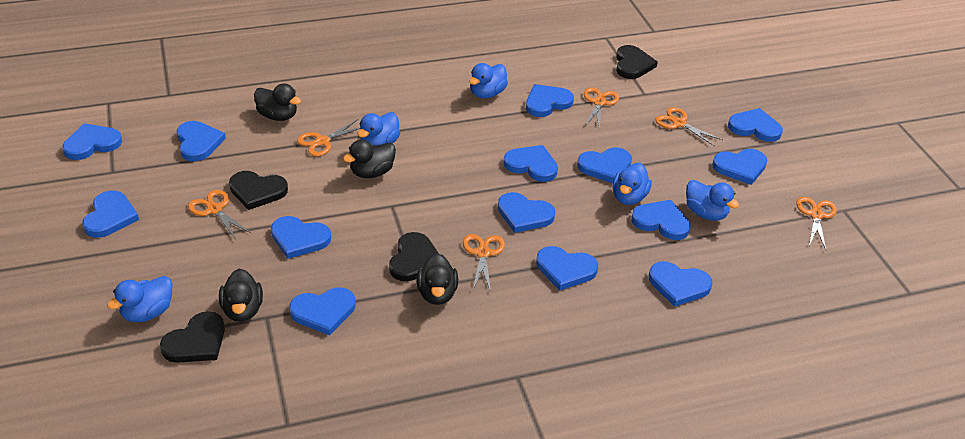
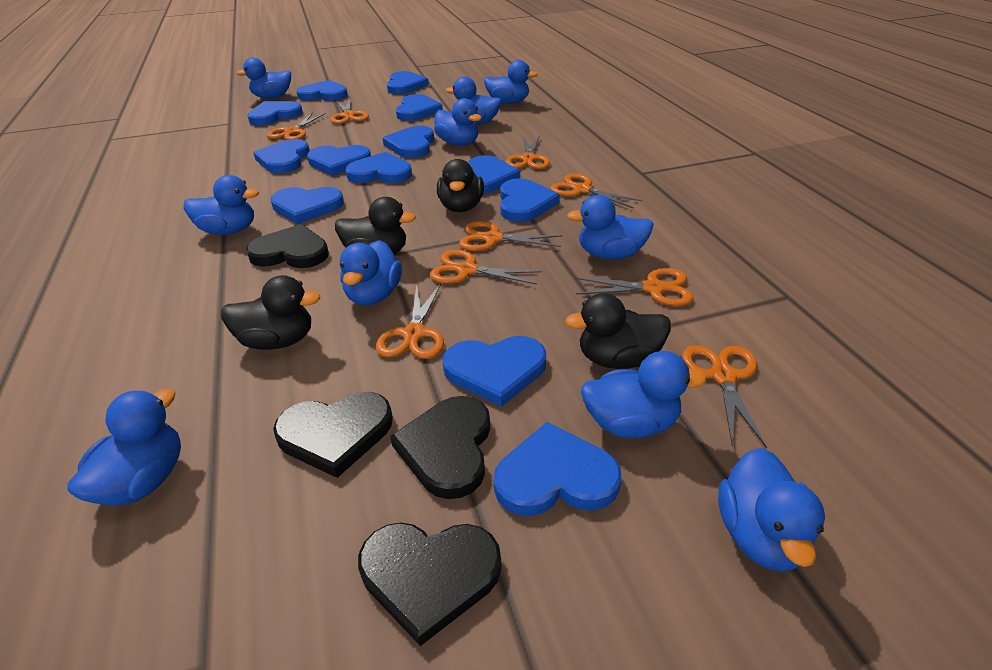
blue duck: [107,276,172,322] [357,112,400,146] [469,63,508,98] [612,163,652,205] [686,180,739,221] = 5 -> [67,389,181,505] [184,175,259,235] [236,58,291,99] [340,240,402,305] [434,98,482,146] [446,77,502,124] [484,60,538,104] [567,195,653,260] [581,351,707,438] [718,448,825,572] = 10
blue heart: [62,123,122,160] [82,190,139,238] [177,121,226,161] [271,216,331,259] [289,287,355,336] [498,192,555,233] [503,145,558,182] [526,84,574,117] [536,246,598,291] [577,148,632,183] [631,200,691,240] [649,261,712,307] [712,149,767,185] [728,108,783,142] = 14 -> [247,101,303,126] [253,139,310,174] [271,187,344,224] [296,80,348,101] [307,145,371,176] [345,152,412,183] [383,126,434,158] [387,71,429,94] [396,94,443,121] [442,336,546,407] [468,155,520,194] [494,422,622,516] [500,178,560,222] = 13
orange scissors: [188,190,252,240] [297,119,361,157] [463,234,505,292] [584,87,619,130] [656,107,722,146] [796,197,837,250] = 6 -> [267,113,326,140] [331,98,369,124] [376,283,444,359] [430,250,542,285] [459,221,563,251] [506,136,550,169] [550,173,643,208] [575,268,694,306] [682,345,767,449] = 9

